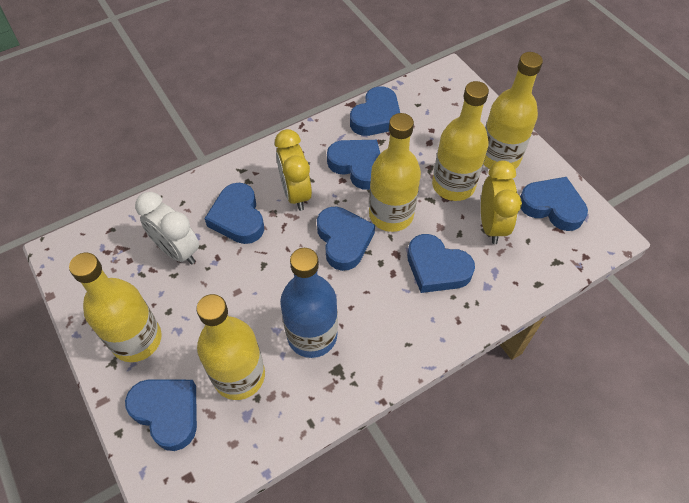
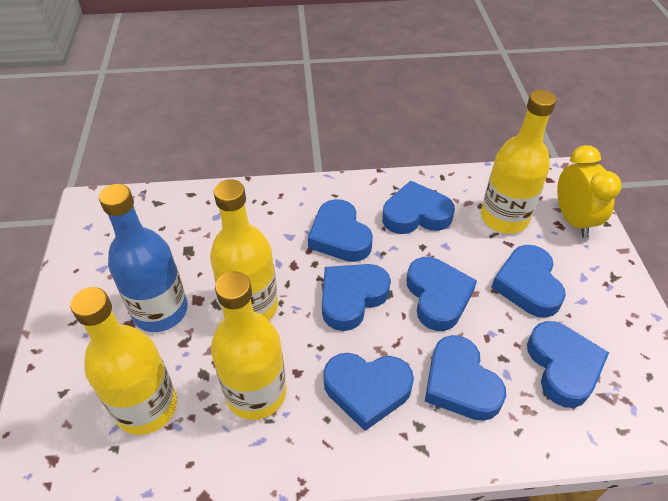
blue heart: [125,379,197,451] [204,183,264,244] [317,207,375,271] [327,140,380,190] [350,86,400,136] [407,234,475,293] [520,177,588,231] = 7 -> [308,199,373,262] [322,264,391,331] [323,353,414,431] [382,181,455,234] [407,257,477,331] [425,335,506,421] [491,245,566,318] [527,321,609,408] = 8
white clock: [135,192,199,265] = 1 -> none = 0
yellow bottle: [69,253,162,362] [196,294,265,400] [369,113,421,232] [432,81,489,201] [484,52,543,169] = 5 -> [70,287,177,435] [210,179,278,320] [211,271,286,420] [481,90,557,234] = 4
yellow clock: [275,129,312,211] [481,160,522,244] = 2 -> [557,145,621,238] = 1

